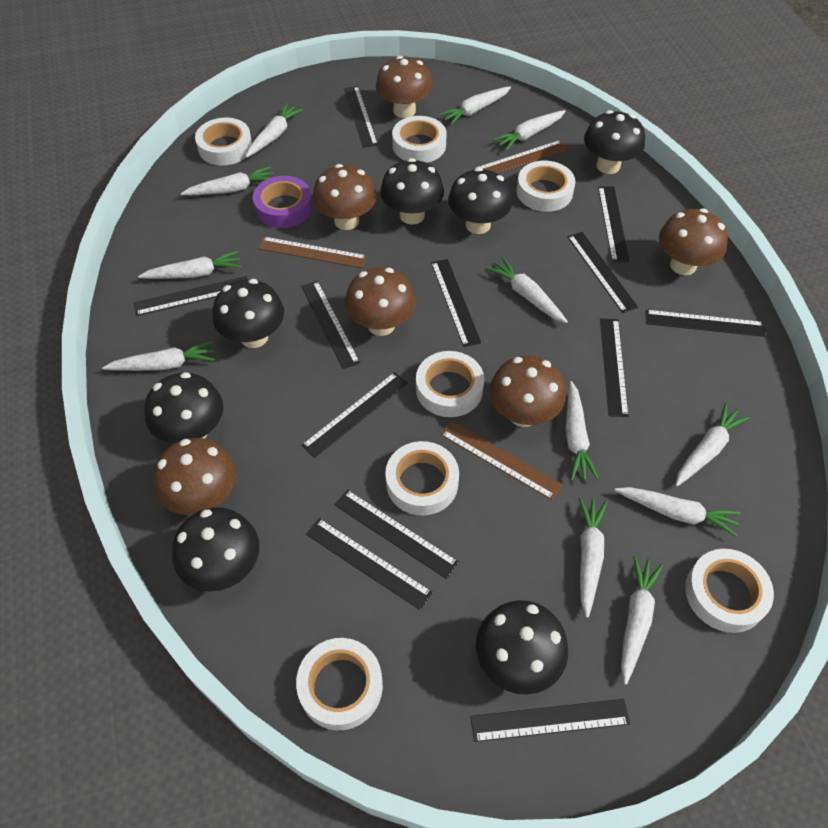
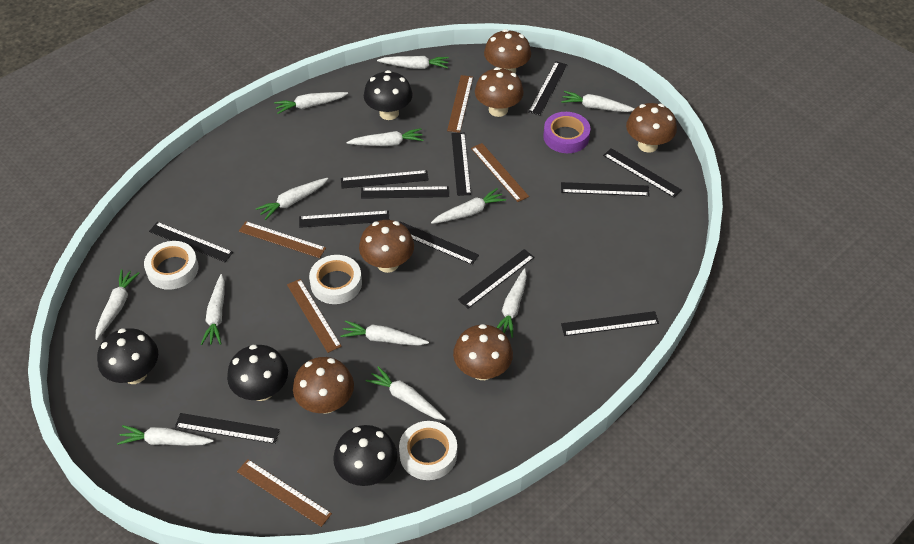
black mushroom: [144,372,223,444] [172,507,259,592] [212,279,284,348] [380,158,444,225] [448,168,512,234] [476,600,568,695] [584,110,645,174] = 7 -> [97,328,158,384] [227,345,288,401] [333,425,397,486] [364,70,413,120] = 4
brown ruler: [258,237,367,268] [440,421,563,500] [474,140,568,173] = 3 -> [237,459,332,527] [239,221,326,258] [287,279,342,353] [447,75,473,133] [471,143,529,202] = 5
white tape: [195,118,252,165] [296,638,383,731] [385,441,459,516] [392,116,447,163] [416,351,484,417] [516,161,575,212] [685,549,774,633] = 7 -> [144,241,198,290] [309,255,362,304] [399,421,457,480] = 3

